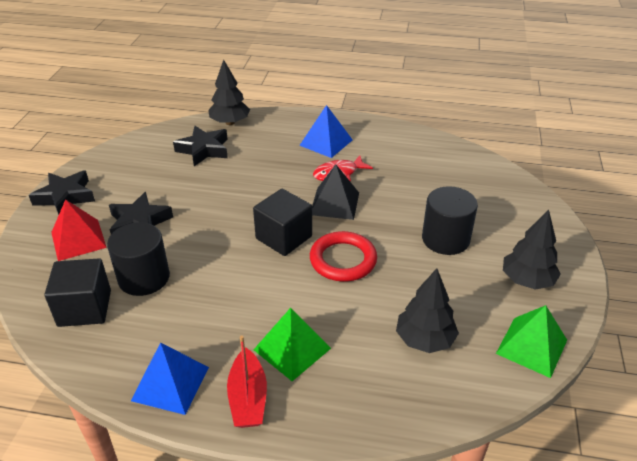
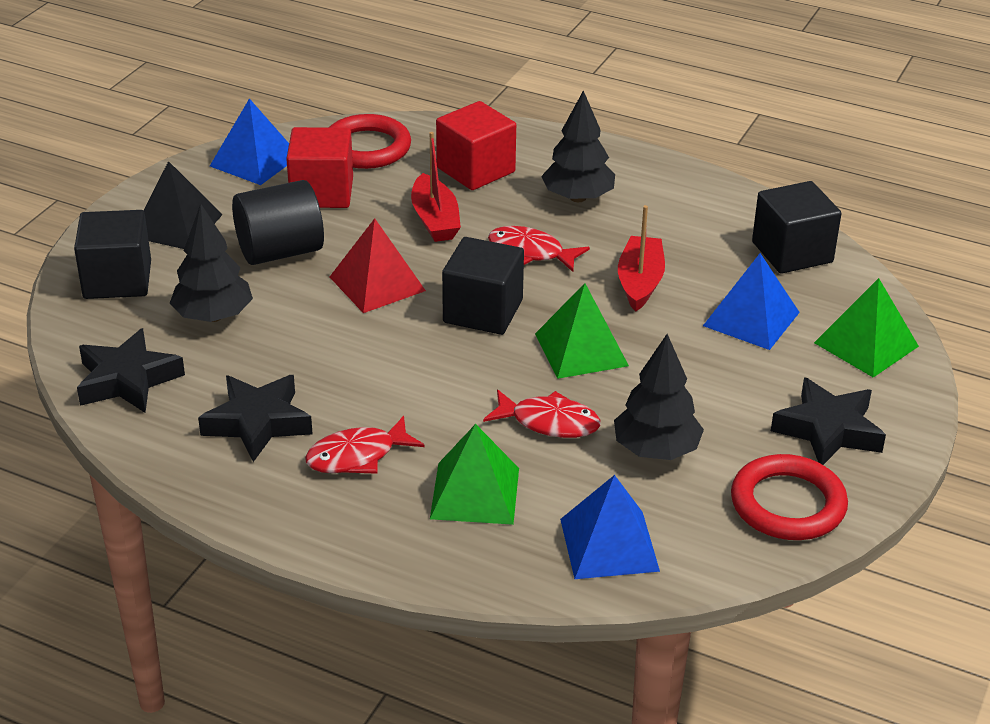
black cube: [44,258,111,327] [253,189,312,256] = 2 -> [74,210,151,299] [442,237,524,335] [752,181,842,274] = 3
black cylinder: [107,222,170,296] [422,186,478,255] = 2 -> [232,180,324,265] = 1
blue pyramid: [131,342,209,415] [299,105,352,158] = 2 -> [210,98,289,185] [560,475,660,579] [703,253,800,350] = 3
green pyramid: [253,308,331,381] [496,305,567,378] = 2 -> [430,424,519,525] [535,283,629,379] [814,278,919,378] = 3
red boat: [227,335,267,428] = 1 -> [411,132,461,242] [618,205,665,312] = 2
red cube: none = 0 -> [286,127,353,208] [436,101,516,190] = 2
red fish: [313,155,373,181] = 1 -> [305,416,425,474] [483,390,601,438] [488,226,590,272] = 3
red ring: [310,231,377,282] = 1 -> [329,114,411,169] [731,454,848,540] = 2

